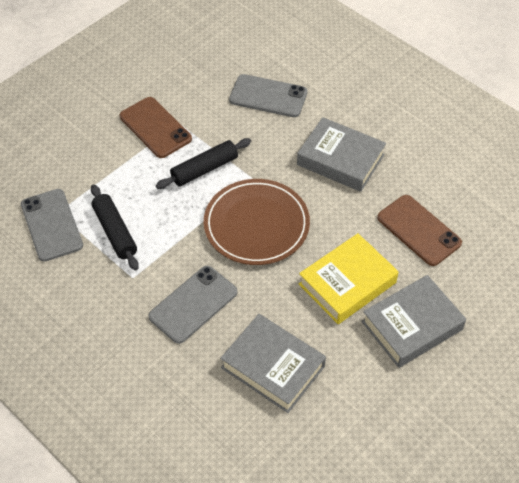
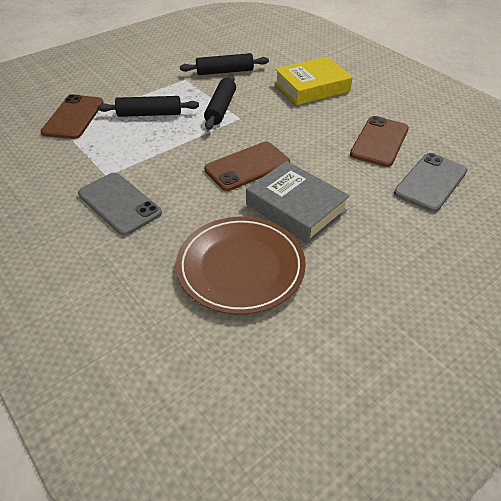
black rolling pin: [91,184,139,270] [156,138,251,189] = 2 -> [97,96,199,117] [180,53,269,75] [204,75,236,130] = 3
brown phone: [120,97,192,158] [377,195,462,266] = 2 -> [41,94,104,139] [204,142,290,191] [350,116,409,167] = 3
grey book: [220,314,326,413] [297,117,386,192] [362,275,466,368] = 3 -> [246,161,350,243] = 1
grey phone: [21,189,83,262] [149,266,237,344] [229,74,307,117] = 3 -> [78,173,162,236] [394,153,467,212] = 2

